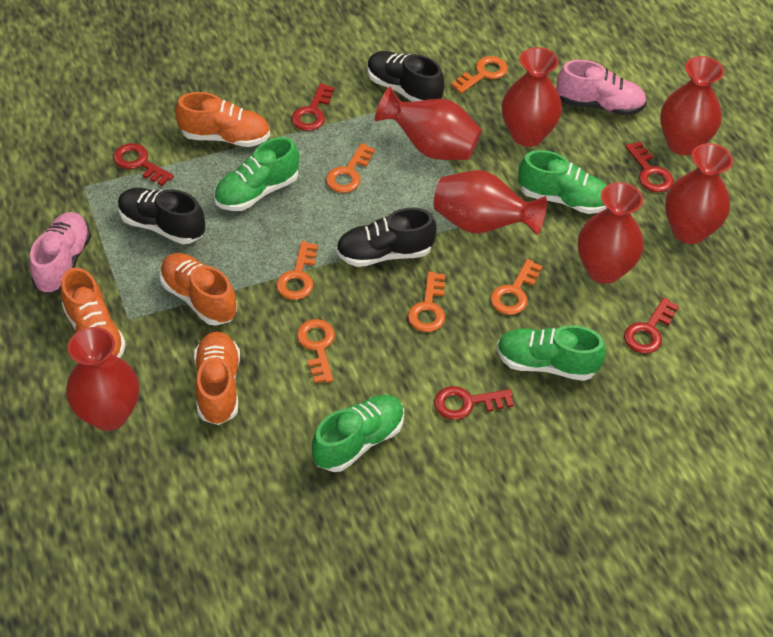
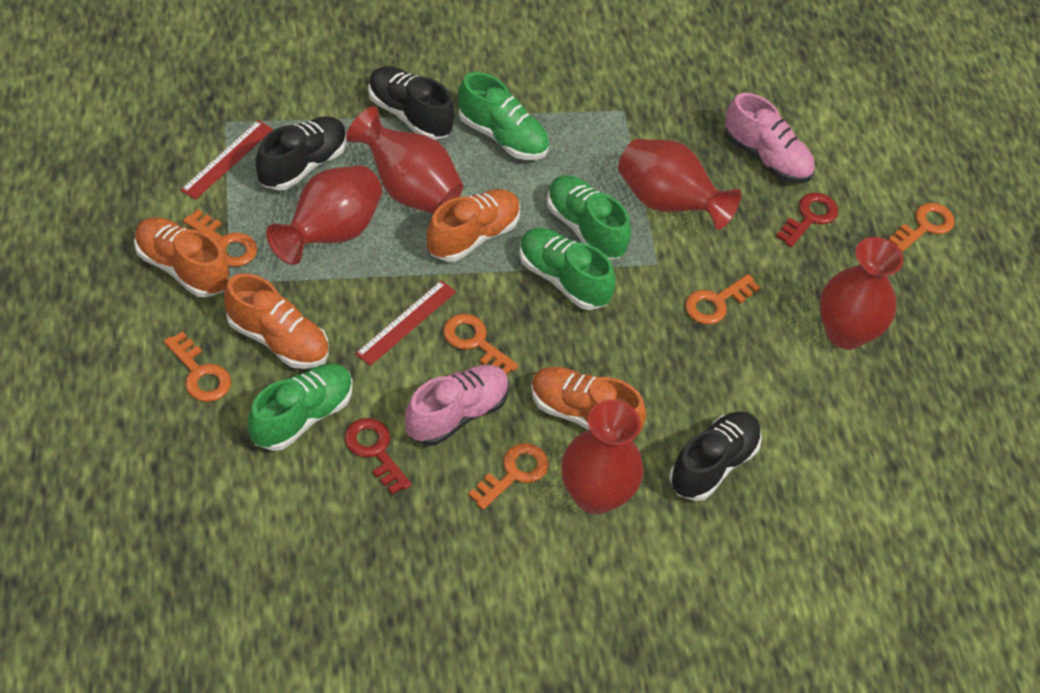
red key: [113,143,174,186] [292,83,334,131] [434,386,514,420] [624,297,679,354] [625,141,674,192] = 5 -> [344,418,411,495] [776,192,838,247] = 2
red ruler: none = 0 -> [181,120,273,200] [355,280,456,366] = 2
red vase: [66,327,139,431] [375,87,482,160] [434,170,547,235] [502,47,562,147] [578,182,643,284] [660,56,724,155] [665,143,733,244] = 7 -> [266,165,382,265] [346,106,463,214] [561,400,644,514] [618,139,741,230] [820,237,904,349] = 5

